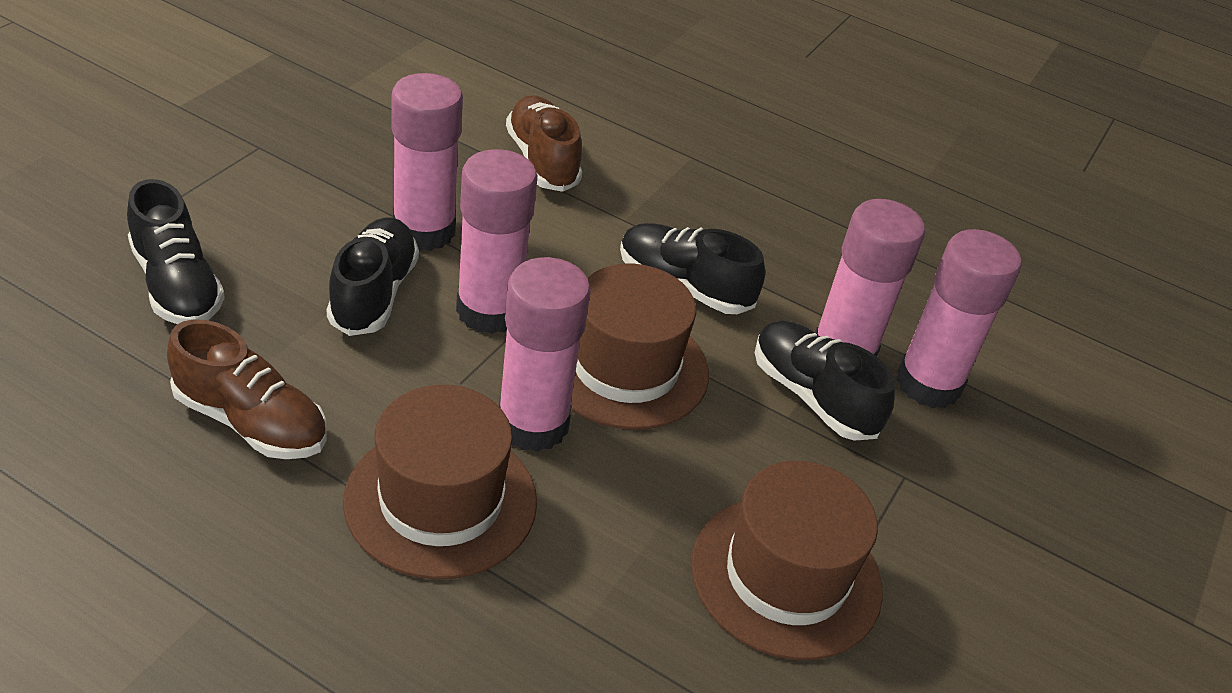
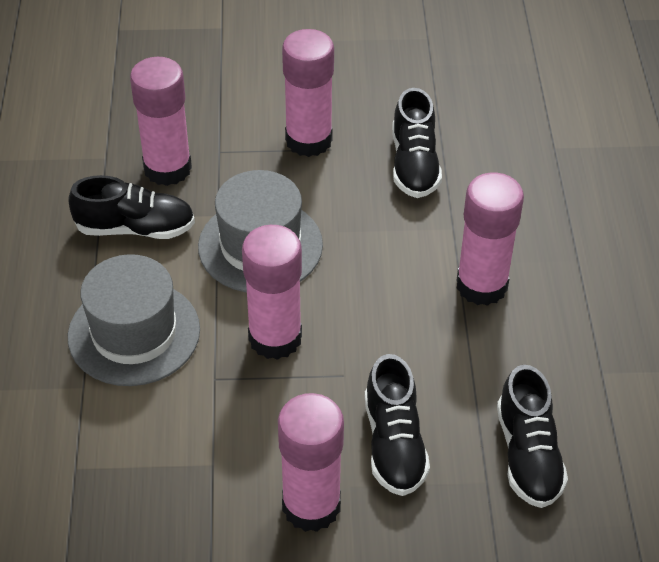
brown hat: [343,385,537,579] [571,264,709,430] [691,461,883,660] = 3 -> none = 0
brown shoe: [167,319,327,459] [506,95,582,192] = 2 -> none = 0
grey hat: none = 0 -> [68,254,200,386] [198,170,323,292] = 2

